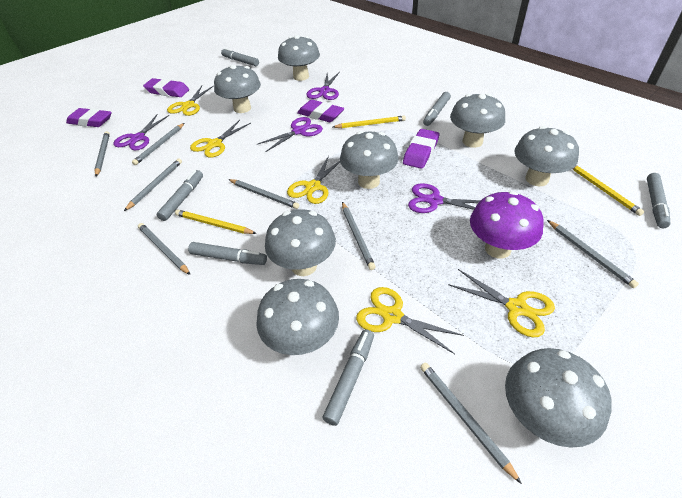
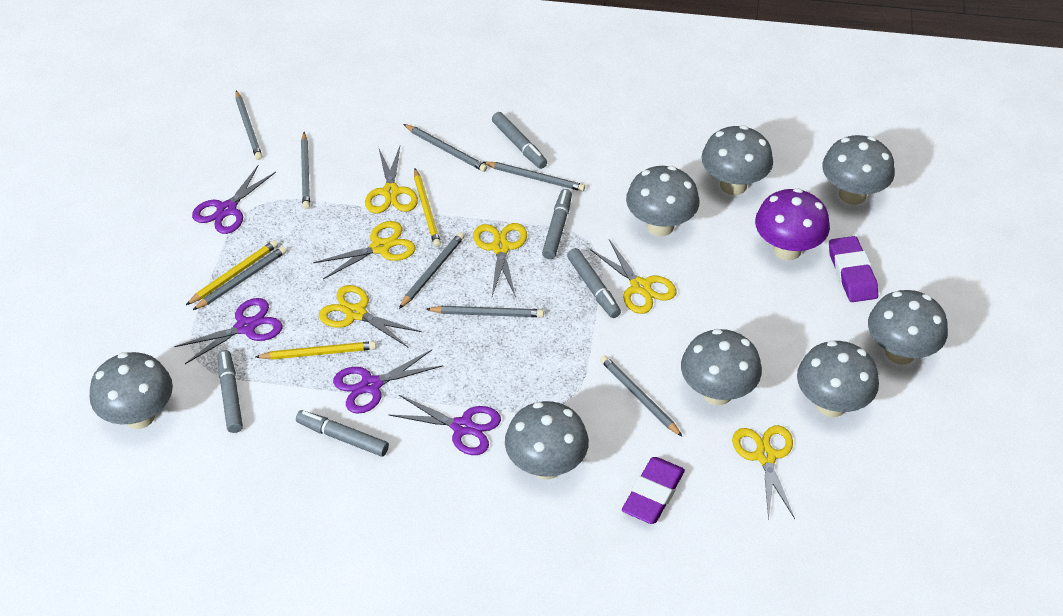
grey marker: [157,170,203,221] [188,242,267,265] [221,48,259,66] [323,329,374,426] [423,92,451,126] [647,173,671,228] = 6 -> [218,350,243,433] [296,410,389,457] [492,112,547,169] [542,189,572,259] [567,248,621,318] = 5
purple eraser: [66,108,112,127] [143,78,189,97] [297,100,344,122] [403,129,439,169] = 4 -> [622,457,685,524] [829,236,878,302] = 2
yellow scissors: [167,86,213,116] [190,120,251,158] [287,156,340,204] [356,287,464,354] [448,269,555,337] = 5 -> [313,221,416,279] [319,285,422,347] [365,146,418,213] [473,223,527,297] [590,239,676,314] [732,425,795,521] = 6

